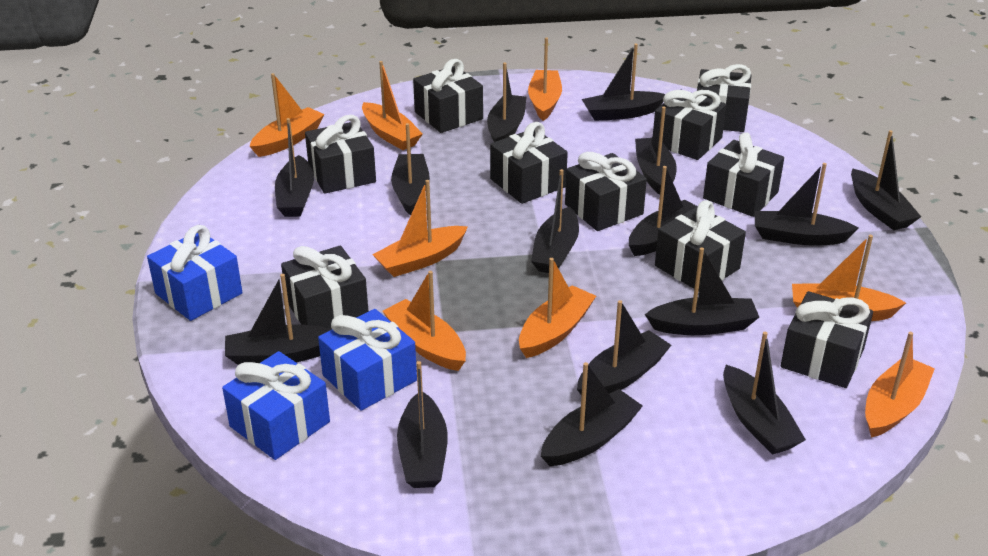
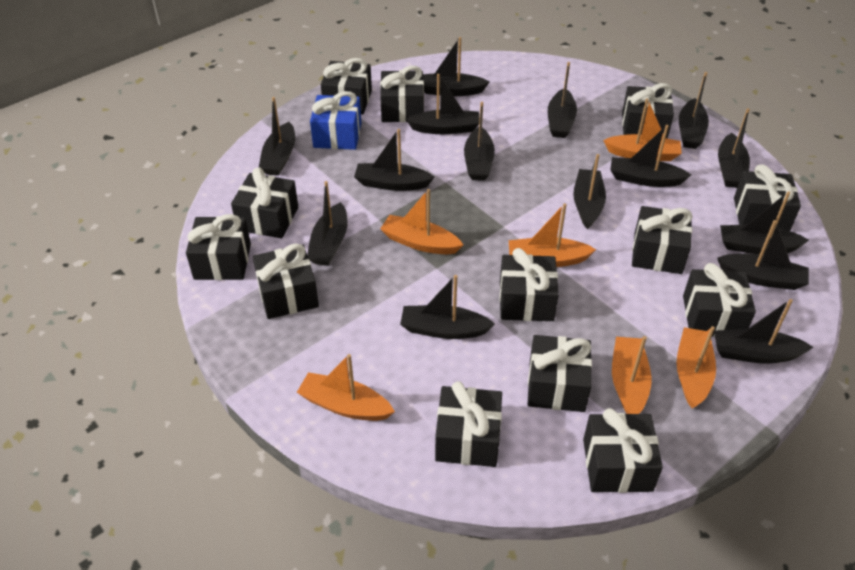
black gift: [281,246,369,329] [305,115,376,194] [413,59,483,133] [490,122,568,204] [565,152,647,231] [653,90,727,160] [655,200,746,292] [697,64,752,132] [703,132,784,217] [781,291,873,388] = 10 -> [186,214,251,280] [231,167,298,238] [253,243,319,319] [321,58,372,114] [380,66,424,122] [435,381,502,467] [499,248,559,321] [527,335,592,412] [583,408,663,493] [622,83,674,139] [632,206,693,274] [683,263,756,337] [734,164,801,231] = 13
blue gift: [147,225,242,321] [222,351,330,460] [318,309,417,411] = 3 -> [310,91,361,150] = 1
orange boat: [250,73,325,157] [362,61,423,150] [372,180,468,277] [382,271,466,371] [519,258,596,358] [528,37,562,121] [792,235,906,321] [865,332,935,437] = 8 -> [297,354,395,421] [380,189,463,254] [509,203,596,267] [603,98,682,161] [612,336,652,414] [677,326,716,408] = 6

